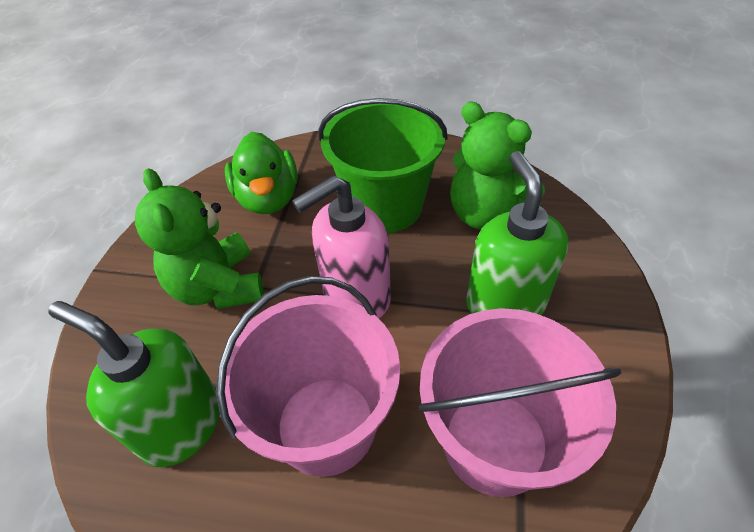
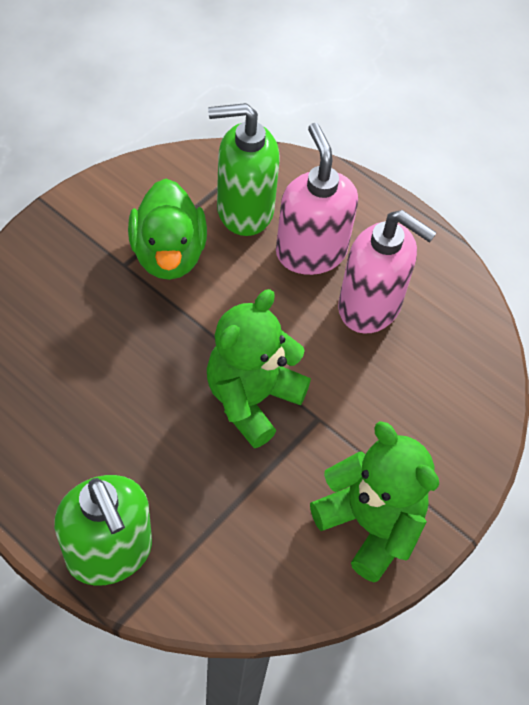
green bucket: [318,98,447,233] = 1 -> none = 0
pink bucket: [216,276,400,477] [418,308,621,497] = 2 -> none = 0
pink soap dispenser: [292,175,391,318] = 1 -> [276,123,358,275] [338,210,437,334] = 2

